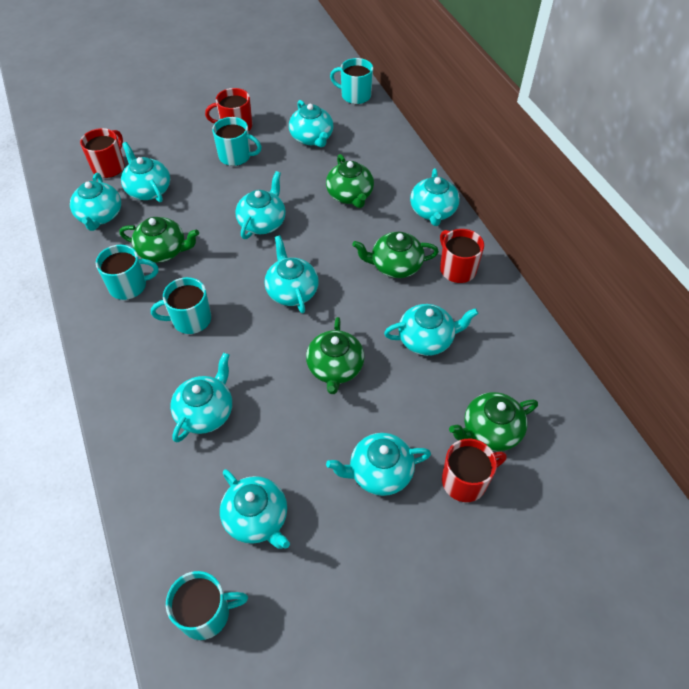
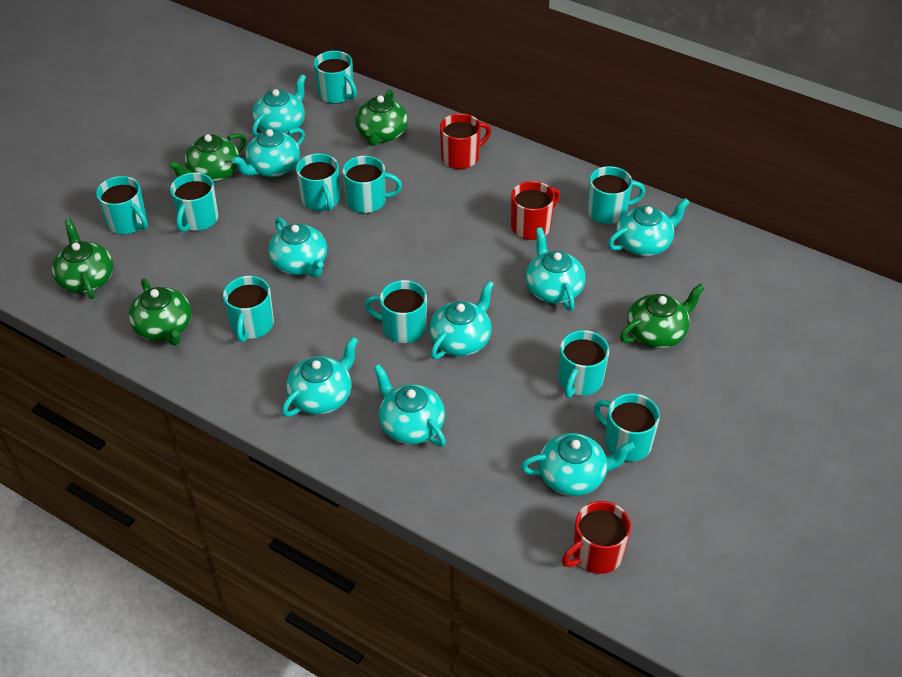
red mug: [80,128,125,178] [205,88,252,131] [440,229,484,283] [442,439,507,502] = 4 -> [440,114,491,169] [511,181,560,240] [562,501,631,574] = 3
turquoise mug: [96,245,158,300] [151,277,211,334] [166,571,248,640] [212,117,262,166] [330,58,373,104] = 5 -> [96,176,148,235] [170,172,219,232] [223,276,274,342] [296,153,340,211] [314,51,357,104] [342,156,402,213] [364,280,427,343] [558,330,609,398] [587,166,645,224] [594,393,660,462] = 10
turquoise teapot: [70,173,121,231] [121,142,170,202] [170,353,232,442] [220,469,290,549] [235,171,286,239] [265,236,319,313] [289,100,334,147] [326,433,431,496] [384,304,478,356] [410,168,460,226] = 10 -> [231,128,305,177] [252,74,306,137] [268,217,327,277] [282,337,358,417] [374,364,446,447] [429,281,494,359] [521,433,635,496] [526,227,586,311] [608,198,690,256] = 9

